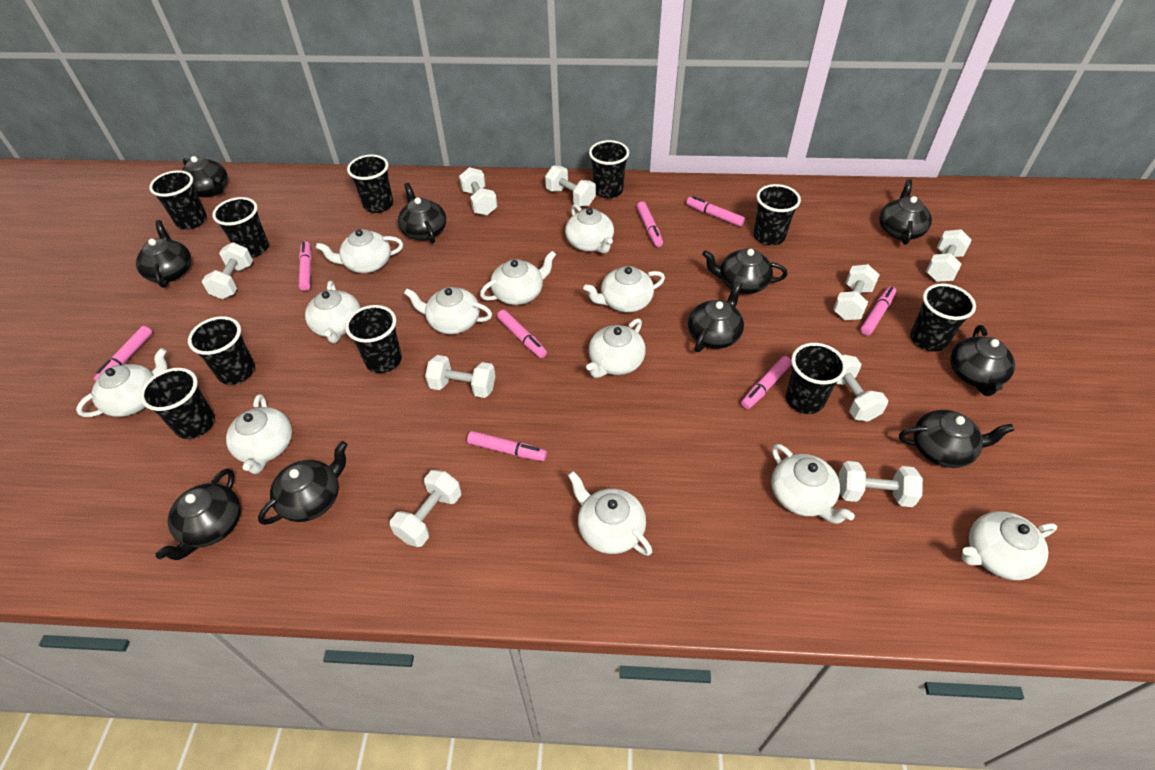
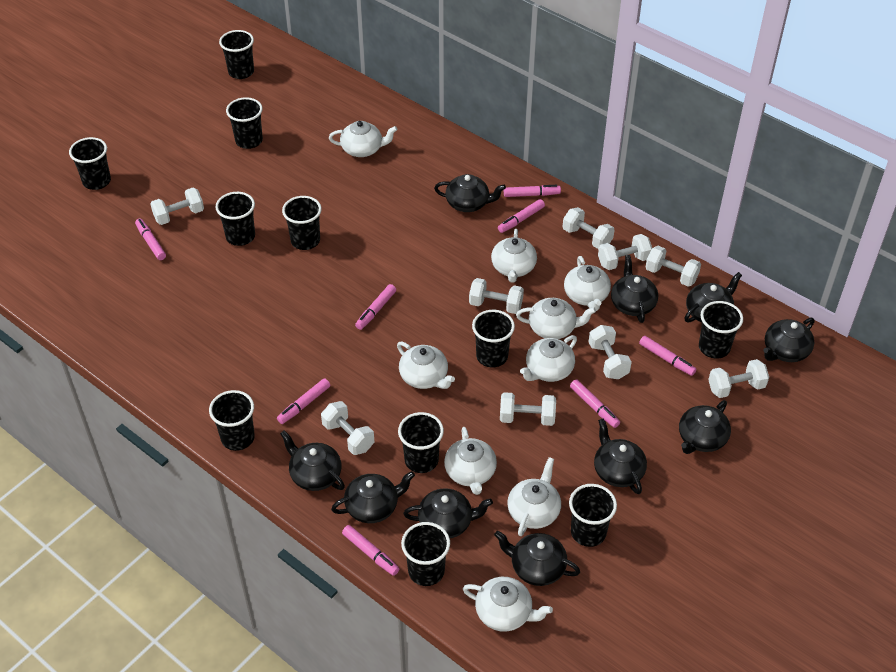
black cup: [140,368,215,439] [149,170,207,229] [188,316,255,385] [212,197,269,258] [345,305,402,373] [347,155,393,213] [589,140,629,198] [753,184,801,246] [786,343,846,414] [910,284,976,352] = 10 -> [69,137,111,190] [209,390,255,451] [215,192,255,246] [219,30,254,79] [226,97,263,149] [282,196,322,250] [398,412,444,473] [401,522,450,586] [472,310,515,367] [569,484,617,547] [699,301,743,359] = 11
white teapot: [76,348,168,417] [226,394,292,474] [305,281,360,344] [316,229,403,273] [404,287,492,334] [480,251,556,305] [565,204,614,254] [568,471,652,556] [583,266,665,313] [586,318,646,378] [771,444,855,524] [962,511,1057,580] = 12 -> [329,121,398,157] [397,341,455,389] [444,427,497,495] [463,577,553,632] [491,229,537,283] [507,457,561,536] [516,298,596,339] [520,335,577,382] [564,256,611,311] = 9

